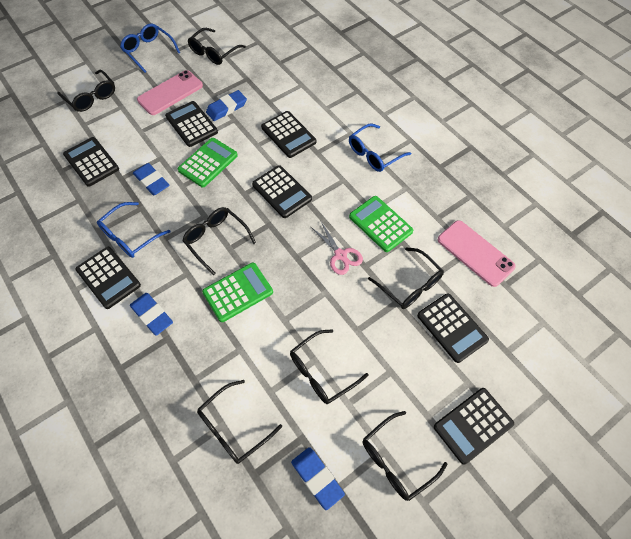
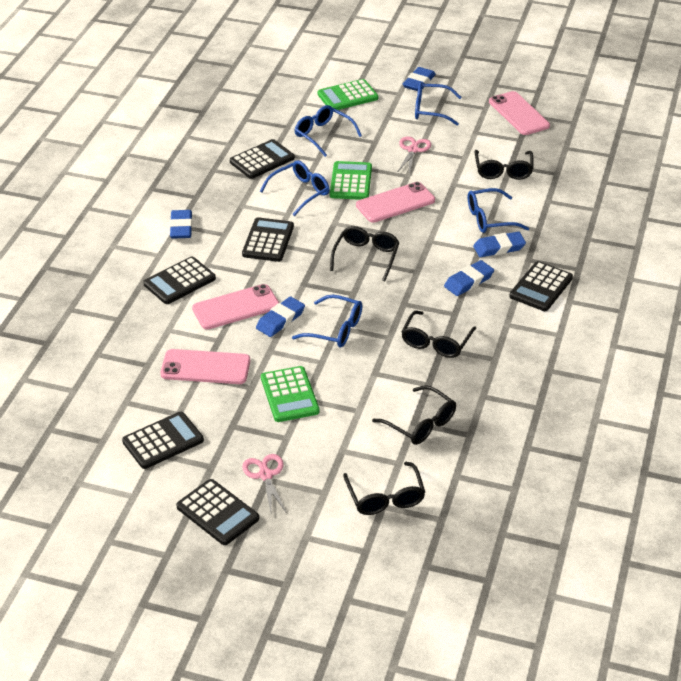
black calculator: [63,137,119,187] [75,247,141,309] [165,101,218,147] [252,165,312,218] [261,111,316,158] [417,293,489,363] [434,388,514,465] = 7 -> [122,412,204,469] [143,257,216,304] [176,479,259,545] [230,139,295,179] [242,217,294,262] [509,261,573,311] = 6
black glasses: [57,70,115,112] [182,207,256,275] [187,28,246,65] [197,380,282,464] [290,329,368,404] [363,411,448,501] [368,247,444,309] = 7 -> [330,226,400,282] [343,462,425,515] [372,385,456,445] [401,311,476,358] [475,150,533,180] = 5
blue eraser: [130,293,173,336] [133,163,170,196] [206,90,247,121] [291,447,345,510] = 4 -> [170,210,192,239] [256,297,305,337] [402,67,436,91] [444,260,494,296] [473,231,526,257] = 5
blue glasses: [97,202,171,258] [120,24,180,73] [349,123,411,172] = 3 -> [260,160,329,216] [292,295,362,347] [295,105,362,157] [415,82,462,126] [468,188,529,233] = 5
pink phone: [137,70,203,115] [438,220,516,287] = 2 -> [160,349,250,384] [192,284,279,329] [356,182,435,223] [489,91,550,135] = 4
pink scissors: [311,220,363,275] = 1 -> [242,454,286,512] [398,136,431,174] = 2

